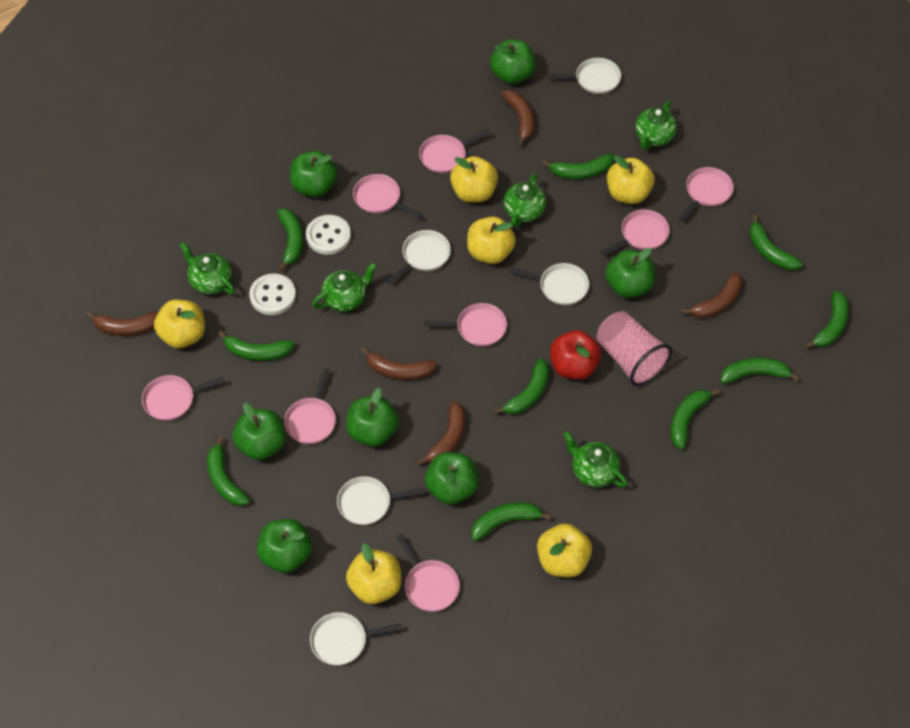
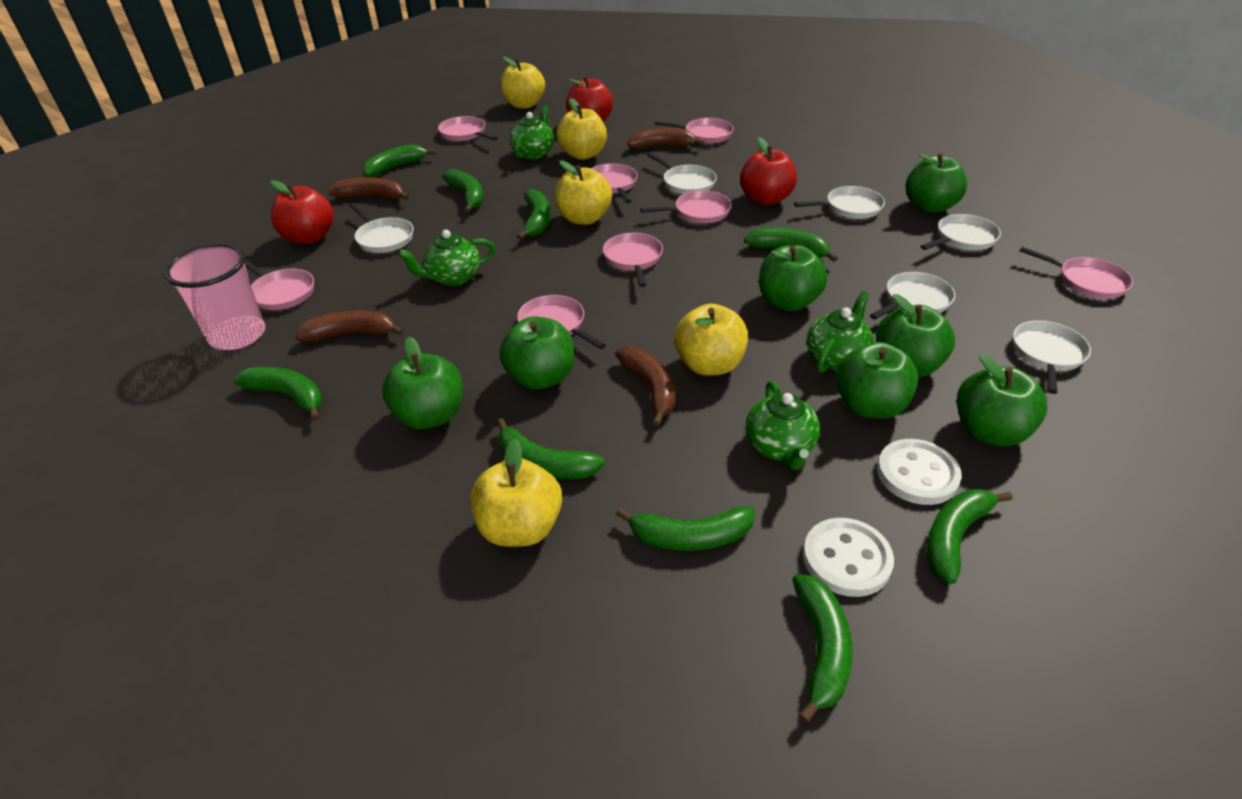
brown banana: [86,311,158,336] [361,347,437,380] [416,401,465,465] [501,90,534,146] [681,271,742,318] = 5 -> [295,311,404,342] [329,177,409,200] [615,347,676,427] [627,128,704,149] = 4
green banana: [207,436,250,506] [218,331,295,361] [277,209,303,271] [471,502,552,541] [494,358,549,415] [542,154,614,179] [671,389,720,450] [721,357,800,384] [749,215,803,270] [805,291,849,349] = 10 -> [234,367,322,421] [362,144,436,177] [442,169,483,213] [496,418,605,479] [517,189,551,240] [616,507,755,551] [744,227,838,262] [792,574,853,723] [927,489,1012,584] = 9
green teapot: [180,242,235,294] [312,263,377,312] [504,173,546,227] [563,431,628,487] [635,101,677,150] = 5 -> [398,230,495,286] [510,106,554,159] [745,381,820,470] [806,291,874,373] = 4
red apple: [550,330,601,380] = 1 -> [270,180,334,244] [566,76,613,122] [740,137,797,205] = 3
white pan: [310,612,402,665] [337,476,425,525] [386,230,451,284] [509,263,589,305] [547,58,621,94] = 5 -> [350,203,414,253] [647,152,717,194] [794,186,885,219] [870,272,955,320] [921,214,1001,250] [1013,320,1091,394] = 6
yellow apple: [154,300,205,348] [346,543,401,604] [450,156,498,203] [467,216,516,264] [537,523,592,577] [607,155,655,204] = 6 -> [471,438,562,547] [500,56,545,109] [555,160,612,225] [556,98,607,160] [674,304,748,376] = 5

